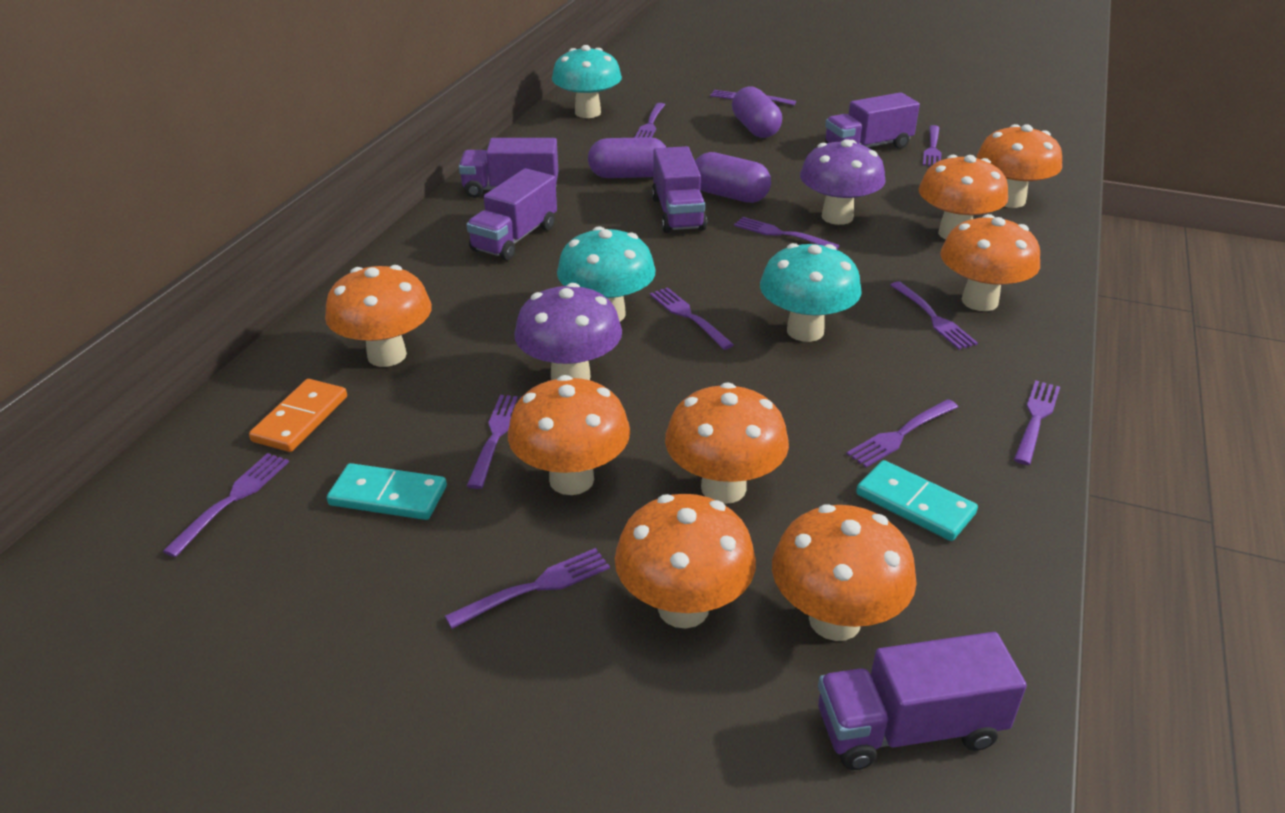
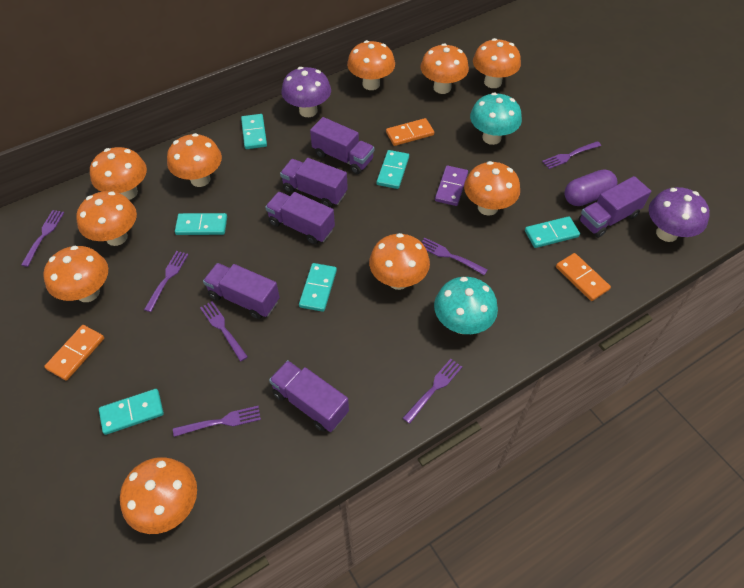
orange domino: [249,379,347,452] = 1 -> [44,325,104,381] [386,118,434,146] [556,253,611,301] = 3
orange mushroom: [325,265,432,367] [508,375,630,495] [615,494,756,629] [665,382,789,504] [772,504,917,641] [919,155,1008,239] [940,214,1040,311] [977,124,1062,208] = 8 -> [43,246,108,302] [76,191,137,246] [90,147,147,200] [120,457,197,534] [167,133,222,187] [347,40,395,90] [369,233,430,290] [421,43,469,94] [464,161,520,216] [473,38,521,88] = 10
purple capsule: [588,137,666,178] [695,152,771,203] [732,86,782,138] = 3 -> [564,169,617,206] = 1
purple domino: none = 0 -> [435,165,468,206] = 1
purple fork: [163,453,289,557] [445,548,610,629] [467,395,521,489] [634,103,665,138] [650,287,734,350] [710,90,796,105] [734,217,840,250] [847,399,958,467] [890,281,978,350] [923,125,941,166] [1014,380,1060,465] = 11 -> [21,210,64,267] [144,251,189,312] [173,406,261,437] [200,301,248,362] [403,359,462,424] [421,237,487,275] [542,141,601,169] = 7
purple truck: [459,138,558,198] [466,168,557,261] [652,146,707,233] [818,632,1027,770] [825,92,920,149] = 5 -> [203,263,280,319] [265,192,335,244] [269,360,349,432] [280,158,348,207] [310,117,374,174] [579,176,651,238] = 6
turquoise domino: [327,463,447,520] [856,460,978,541] = 2 -> [99,389,164,435] [175,213,227,235] [241,114,267,149] [299,263,337,312] [377,150,409,189] [525,216,580,248] = 6
turquoise mushroom: [552,45,622,118] [557,226,656,321] [760,243,862,342] = 3 -> [434,277,498,334] [470,93,522,145] = 2

